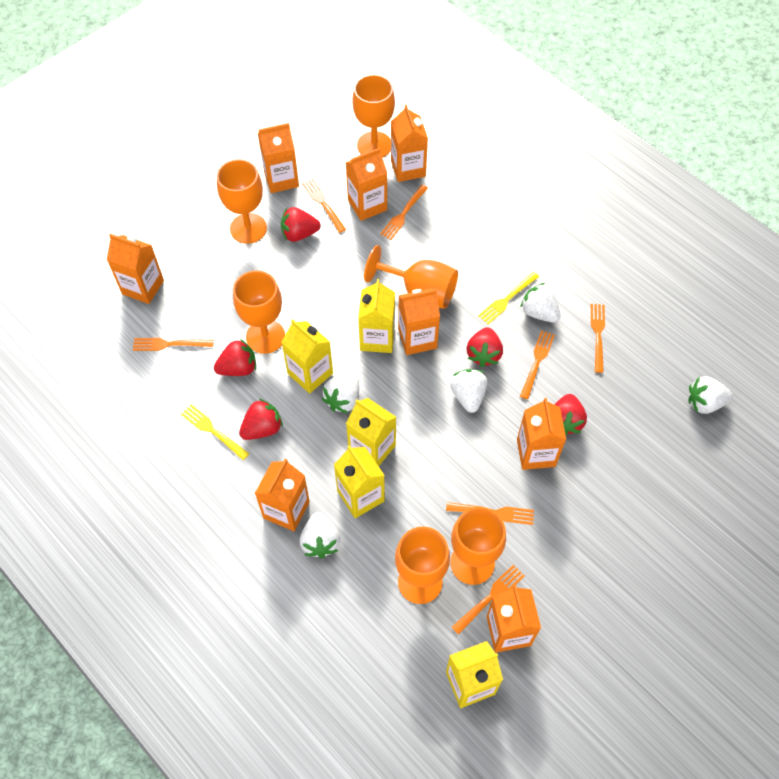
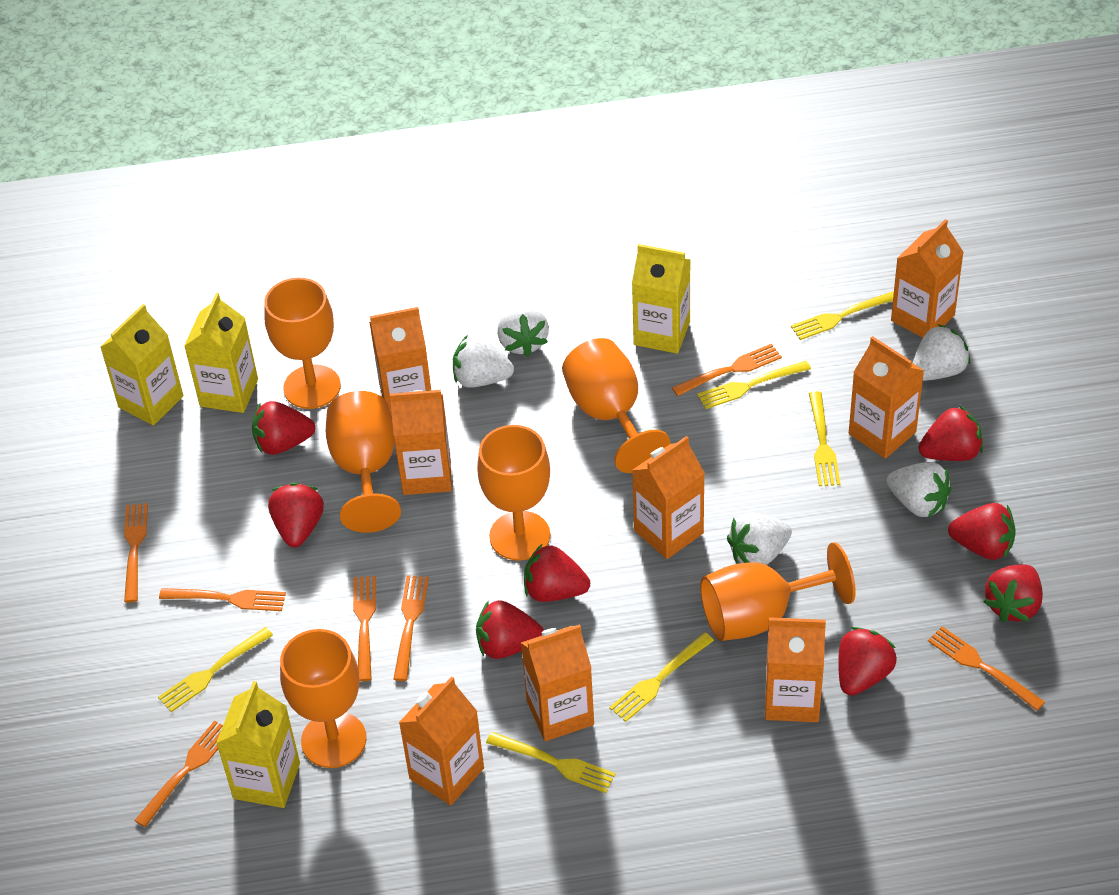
red strawberry: [214,339,256,376] [239,399,283,440] [281,207,321,242] [467,327,503,367] [554,394,587,435] = 5 -> [252,401,315,455] [268,483,324,547] [476,600,544,659] [524,544,590,602] [838,627,897,696] [919,405,983,461] [948,503,1016,560] [983,565,1043,622] = 8
yellow carton: [282,319,333,394] [334,445,385,518] [346,398,396,466] [358,279,395,353] [446,641,503,708] = 5 -> [100,304,183,425] [184,293,258,413] [216,681,300,808] [632,244,691,354] = 4
yellow fork: [181,404,249,460] [478,272,539,324] = 2 -> [158,627,273,712] [486,732,616,793] [609,632,714,722] [697,361,811,409] [791,291,894,340] [809,391,840,486] = 6

